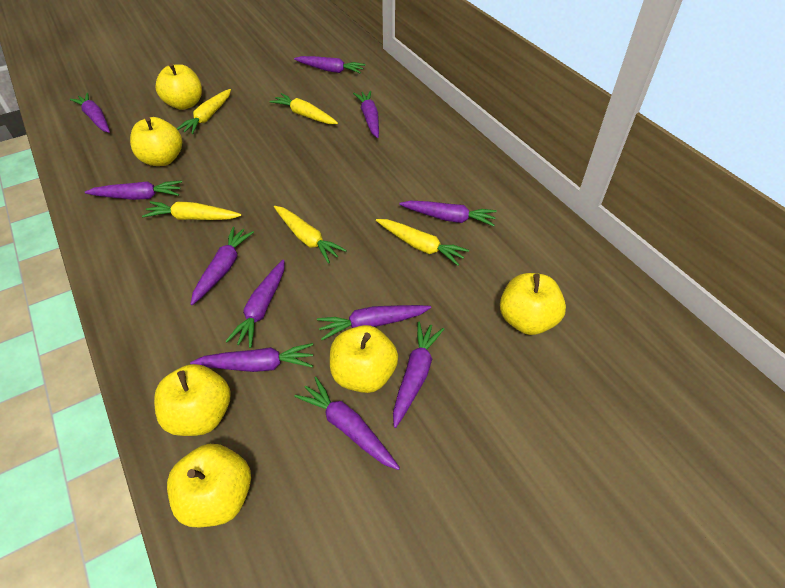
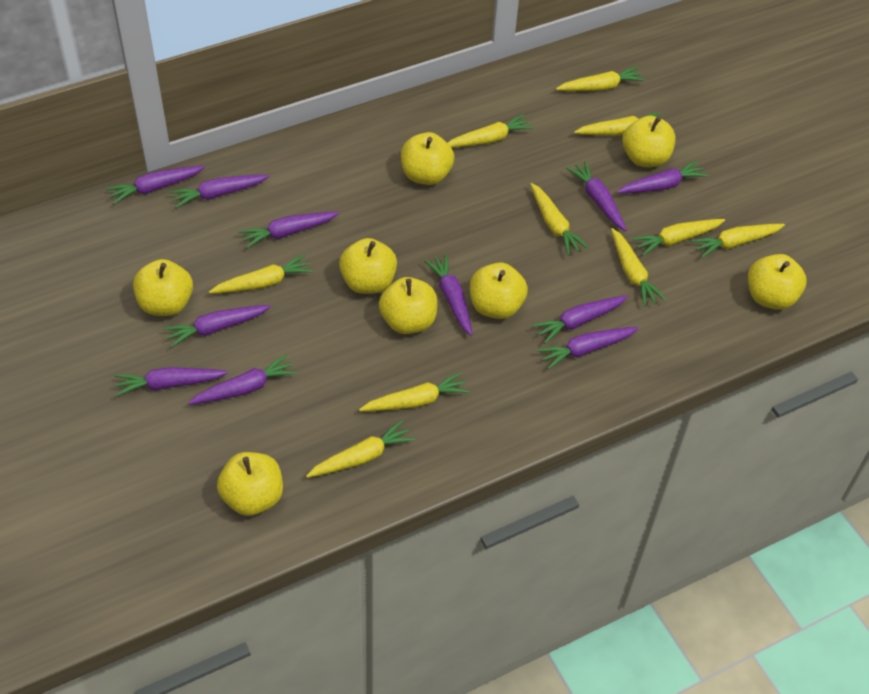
yellow apple: [130,117,182,166] [154,364,231,436] [155,63,202,110] [167,444,251,527] [330,325,398,393] [500,273,566,335] = 6 -> [133,259,193,316] [217,452,283,516] [339,238,397,294] [379,277,437,334] [401,132,454,185] [470,262,528,319] [622,116,676,167] [748,254,806,310] = 8
yellow carrot: [142,201,242,220] [177,89,231,134] [269,93,338,124] [274,206,347,264] [376,219,469,266] = 5 -> [209,254,313,293] [306,420,415,478] [359,372,470,411] [448,114,534,148] [530,183,589,255] [556,67,645,91] [574,112,664,135] [611,228,666,307] [632,219,725,256] [691,224,785,258] = 10

